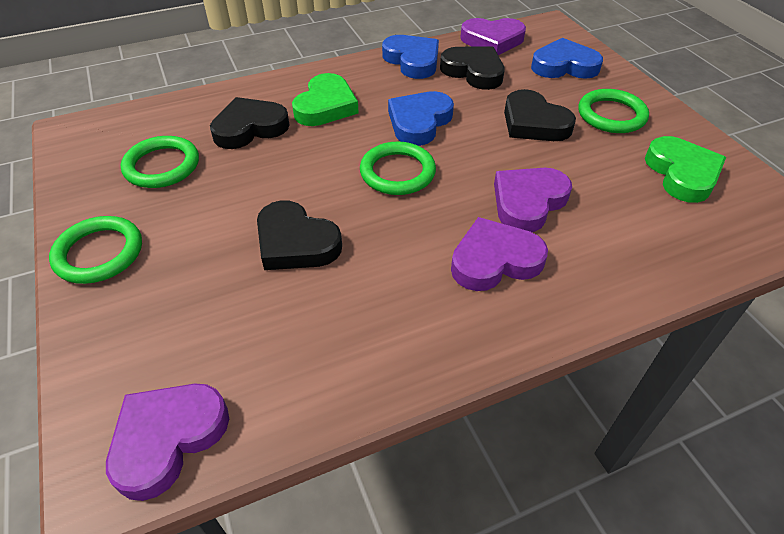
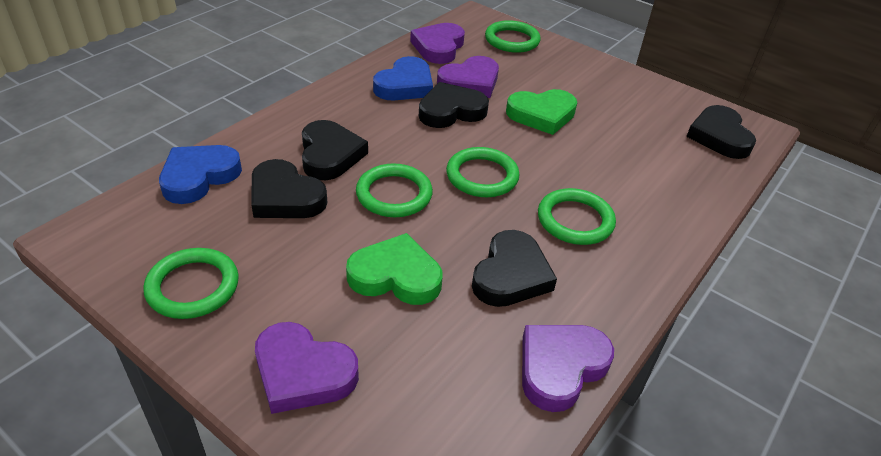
black heart: [210,97,290,149] [257,200,342,270] [440,47,505,90] [504,89,576,141] = 4 -> [251,159,328,218] [302,120,368,180] [419,82,489,128] [472,230,557,307] [686,105,756,159] = 5
blue heart: [382,35,439,79] [388,91,454,146] [531,38,603,79] = 3 -> [159,145,242,204] [373,56,433,100] = 2
green ring: [49,216,142,284] [121,136,199,188] [360,142,436,195] [578,89,649,133] = 4 -> [143,248,239,319] [356,163,433,217] [446,147,519,197] [485,20,541,53] [538,188,616,245] = 5

